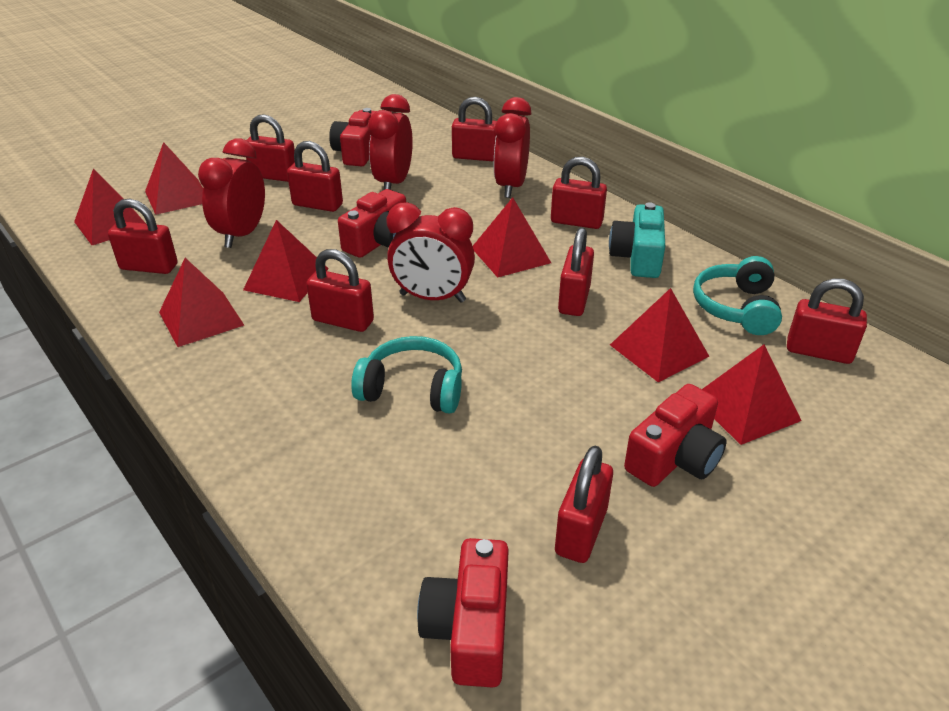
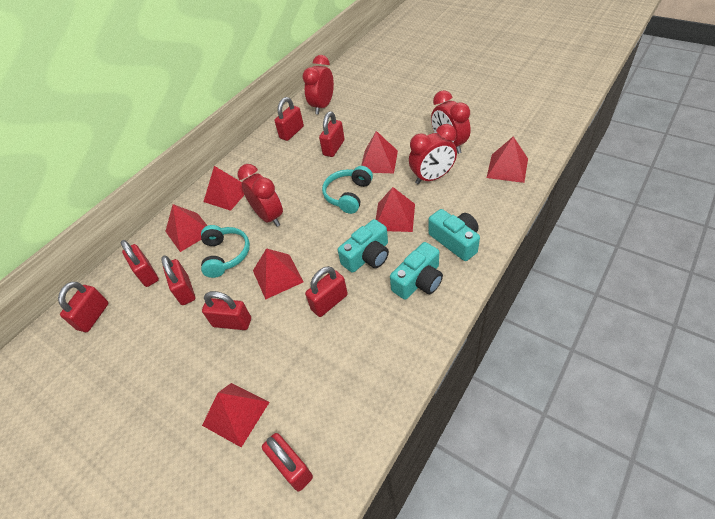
red camera: [329,108,377,166] [338,189,406,258] [417,538,509,688] [624,384,726,487] = 4 -> none = 0
red padlock: [108,199,178,274] [246,114,295,182] [287,141,343,212] [306,249,374,332] [452,97,497,161] [551,157,607,229] [555,446,613,563] [558,227,594,316] [787,278,867,364] = 9 -> [58,282,108,332] [121,240,159,287] [161,255,195,305] [202,291,251,330] [262,433,313,491] [274,97,304,141] [305,266,348,317] [319,111,345,157] = 8
turquoise camera: [609,203,665,278] = 1 -> [338,219,389,273] [390,242,443,300] [428,209,480,261] = 3

